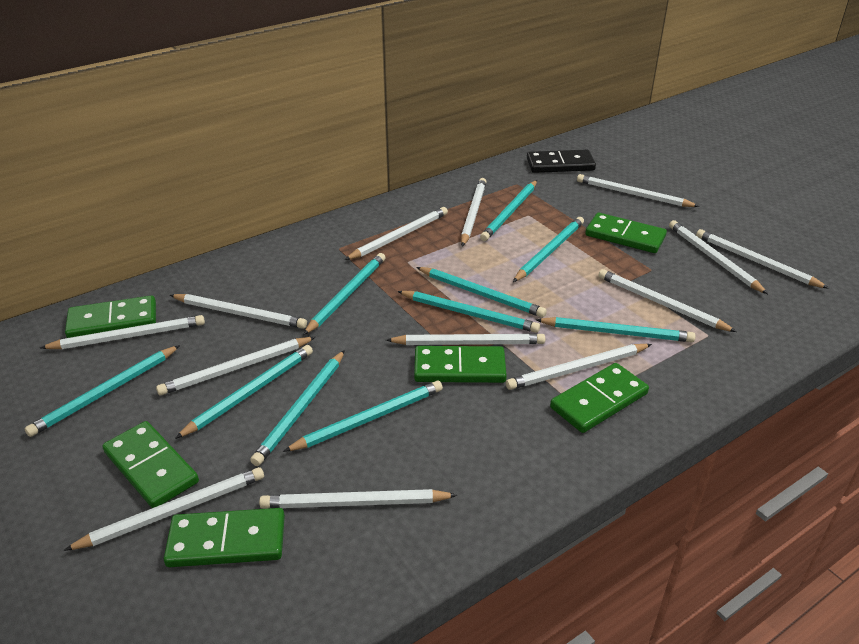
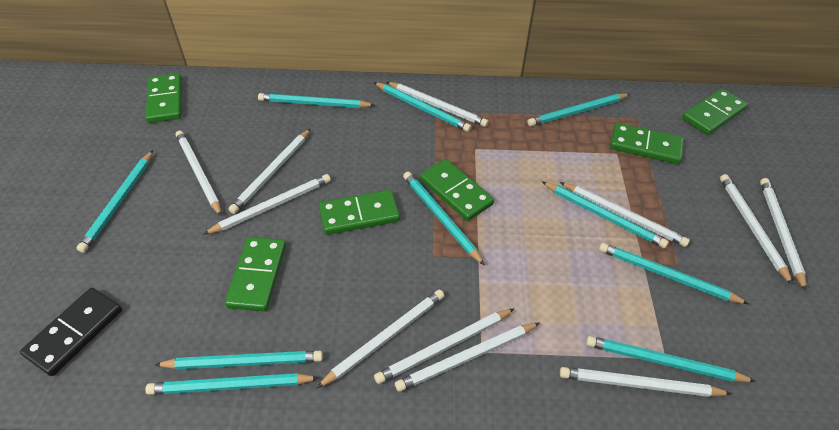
white pencil: [40,315,205,349] [63,467,264,551] [156,337,316,396] [170,294,307,329] [259,489,458,509] [345,207,448,260] [386,333,545,345] [461,178,486,247] [506,344,652,390] [577,174,700,207] [598,269,737,332] [669,220,768,294] [696,229,829,289] = 13 -> [176,130,222,216] [203,174,331,235] [229,128,311,214] [317,290,444,388] [374,308,515,384] [387,82,489,127] [395,323,539,392] [560,182,690,247] [560,367,732,397] [720,174,793,285] [760,178,806,291] = 11

